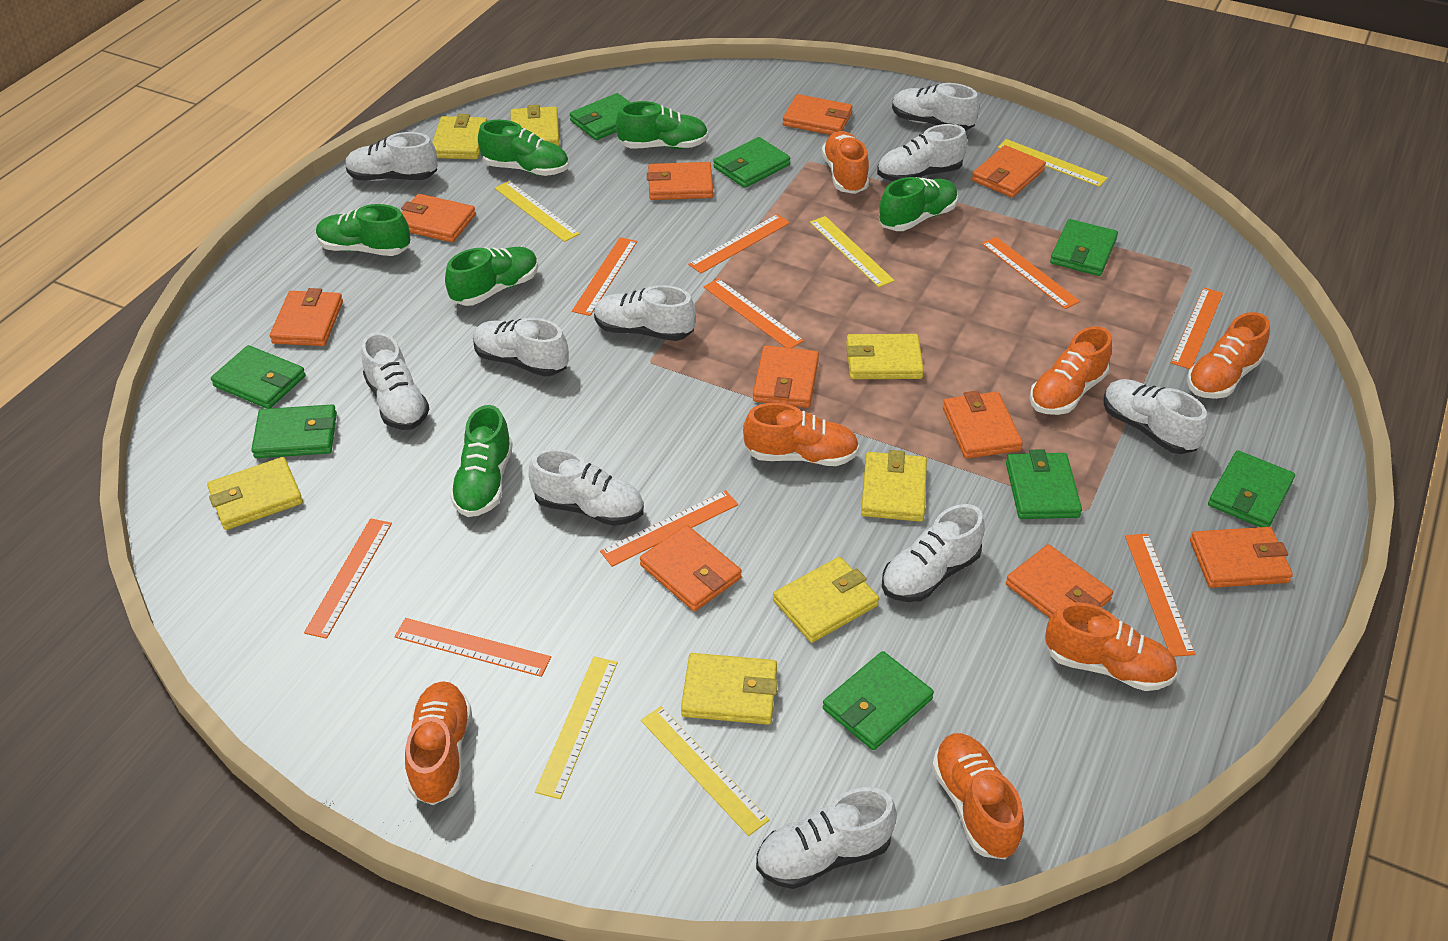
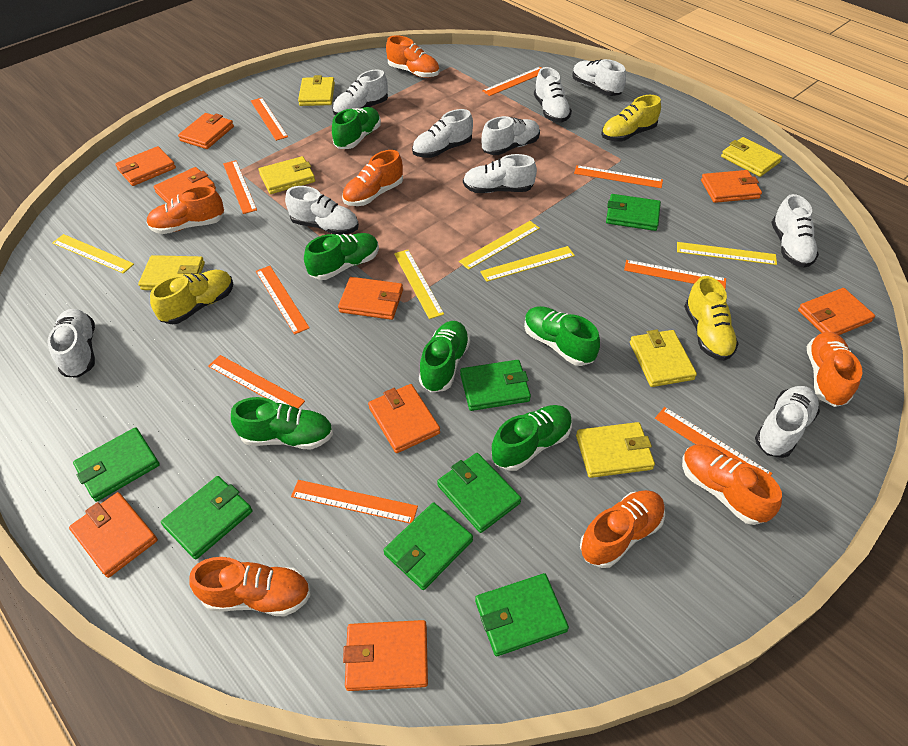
green wallet: [211,345,306,409] [251,404,337,458] [570,93,631,140] [713,137,790,188] [823,651,934,750] [1006,449,1082,519] [1050,219,1118,276] [1208,450,1295,527] = 8 -> [73,427,160,502] [161,476,252,560] [383,502,473,590] [437,453,521,533] [460,360,531,411] [475,573,569,656] [606,194,661,231] = 7
orange wallet: [270,288,343,346] [401,194,476,242] [640,525,742,611] [647,162,713,200] [753,345,819,408] [783,94,853,135] [943,391,1023,459] [972,145,1046,198] [1006,544,1113,618] [1190,527,1293,588] = 10 -> [69,492,158,578] [115,146,176,186] [153,167,216,203] [178,113,234,149] [338,277,403,320] [343,620,428,691] [368,384,440,453] [701,170,762,203] [798,288,875,335] = 9
yellow shoe: none = 0 -> [150,270,233,325] [601,95,661,142] [684,276,739,361] = 3
yellow wallet: [207,457,303,530] [432,114,487,159] [511,105,559,146] [681,653,778,725] [773,557,879,643] [846,334,924,379] [861,450,927,522] = 7 -> [138,255,205,290] [259,156,315,194] [298,75,335,106] [576,422,655,478] [630,329,697,387] [721,137,782,177] = 6

